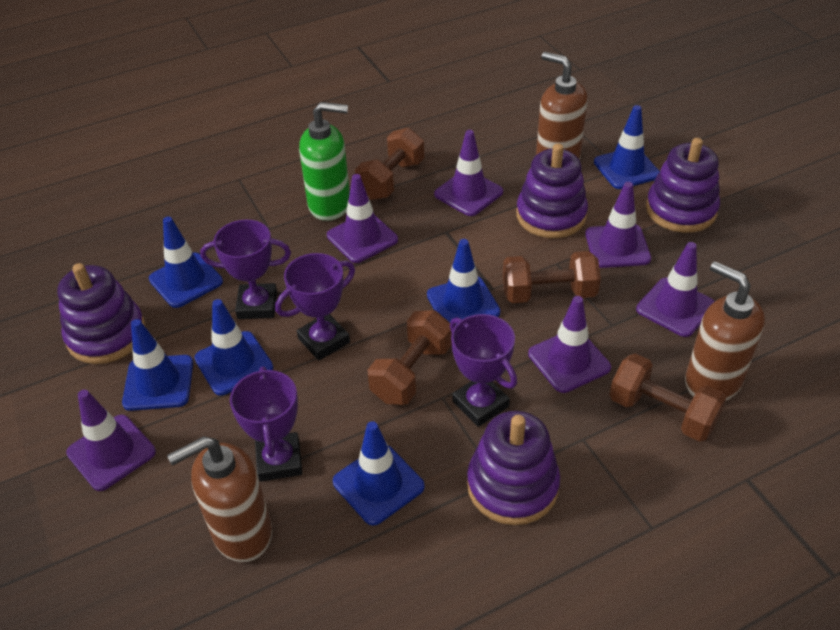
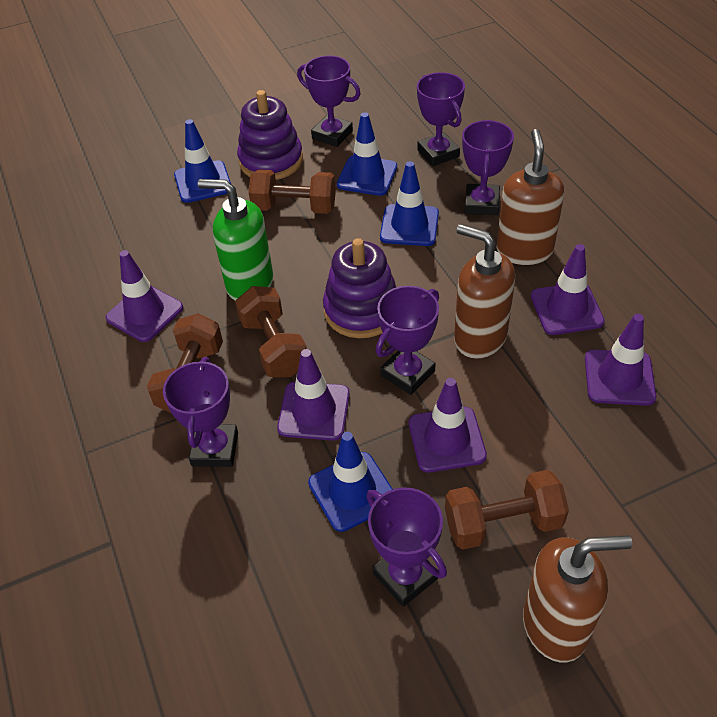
blue traffic cone: [122,319,193,411] [149,217,223,308] [194,299,273,395] [333,421,425,526] [427,239,500,322] [594,105,660,189] = 6 -> [174,119,231,203] [308,432,393,532] [337,112,397,196] [380,161,439,246] = 4
purple stacking toy: [57,263,146,364] [467,411,560,525] [516,143,588,238] [646,138,720,233] = 4 -> [237,90,303,180] [323,238,396,338] = 2
purple traffic cone: [66,390,156,491] [327,174,398,263] [434,130,503,216] [528,296,611,393] [585,182,651,268] [636,242,715,337] = 6 -> [106,250,183,342] [277,349,350,441] [409,378,487,472] [531,244,605,335] [585,314,657,406] = 5
purple trophy: [200,220,291,319] [230,366,302,482] [275,253,355,360] [450,314,517,427] = 4 -> [163,357,238,467] [297,55,361,147] [367,487,447,607] [376,286,439,395] [417,72,465,166] [462,120,514,215] = 6

